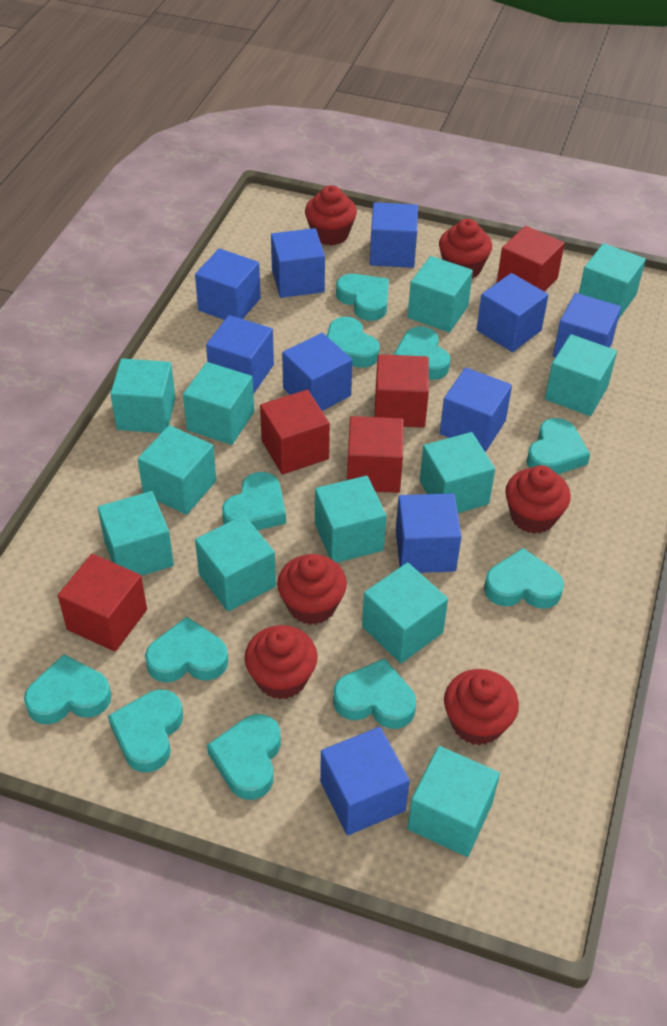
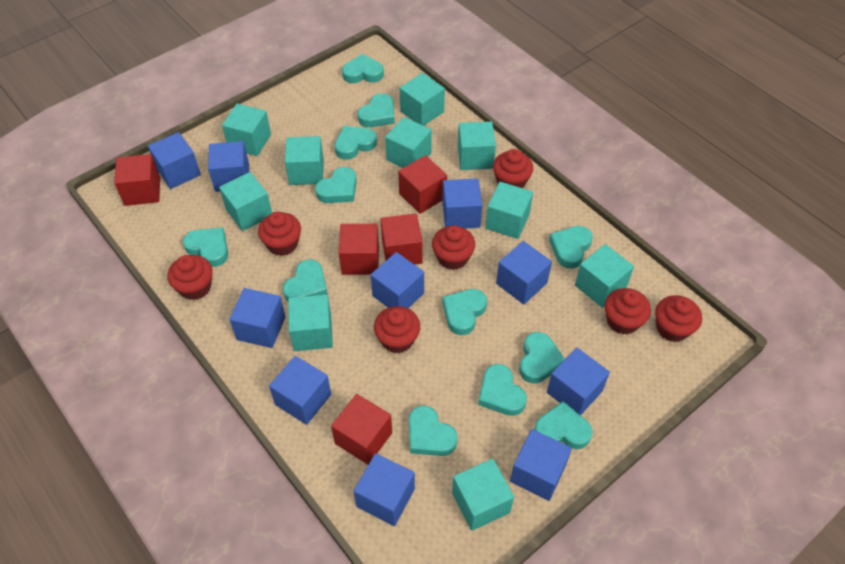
red cupcake: [245,625,318,699] [277,554,347,625] [305,185,357,245] [439,219,492,279] [444,669,519,746] [505,465,571,534] = 6 -> [167,255,213,300] [258,212,301,256] [374,306,420,353] [432,225,475,270] [493,149,533,188] [605,288,651,335] [655,295,702,342] = 7
turquoise cube: [98,491,174,576] [110,358,176,433] [138,425,216,515] [183,362,254,445] [195,515,276,612] [315,476,387,563] [362,562,448,663] [407,746,500,857] [408,256,473,332] [420,432,495,513] [545,334,617,416] [579,243,646,319] = 12 -> [219,172,272,231] [222,104,271,156] [285,136,324,185] [288,295,333,351] [385,117,432,168] [400,73,445,126] [452,459,514,531] [458,122,496,170] [485,182,533,239] [575,244,634,308] = 10
turquoise heart: [24,654,111,724] [108,689,183,772] [145,617,228,682] [207,714,281,800] [222,472,286,530] [327,317,380,368] [333,658,416,729] [336,274,389,321] [393,326,450,380] [484,548,564,609] [527,418,590,474] = 11 -> [183,227,228,267] [283,259,328,301] [315,167,356,203] [335,126,377,160] [342,54,384,83] [358,93,395,127] [409,405,458,456] [442,289,487,335] [478,364,527,416] [519,332,565,384] [534,401,592,449] [549,226,593,269] = 12

